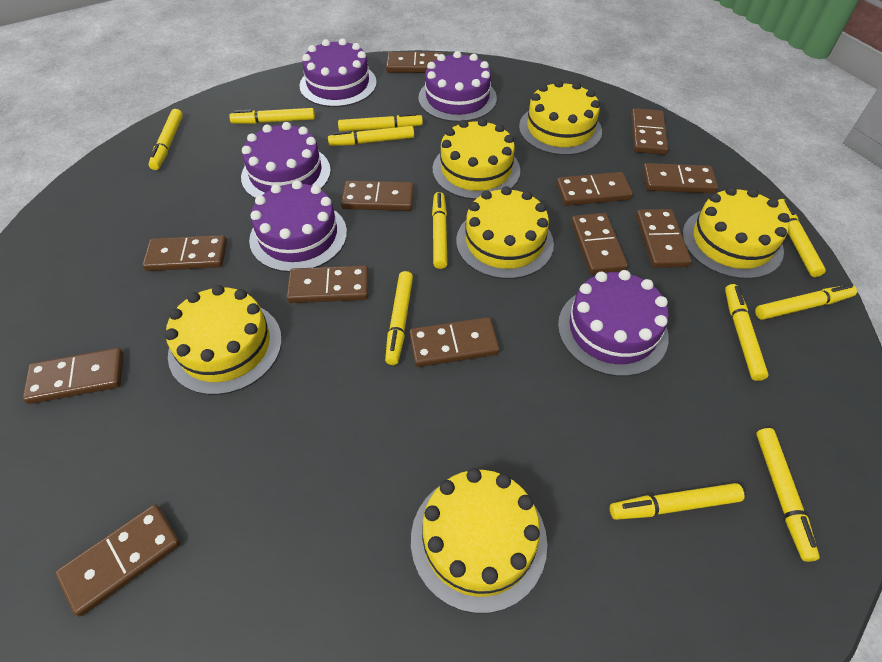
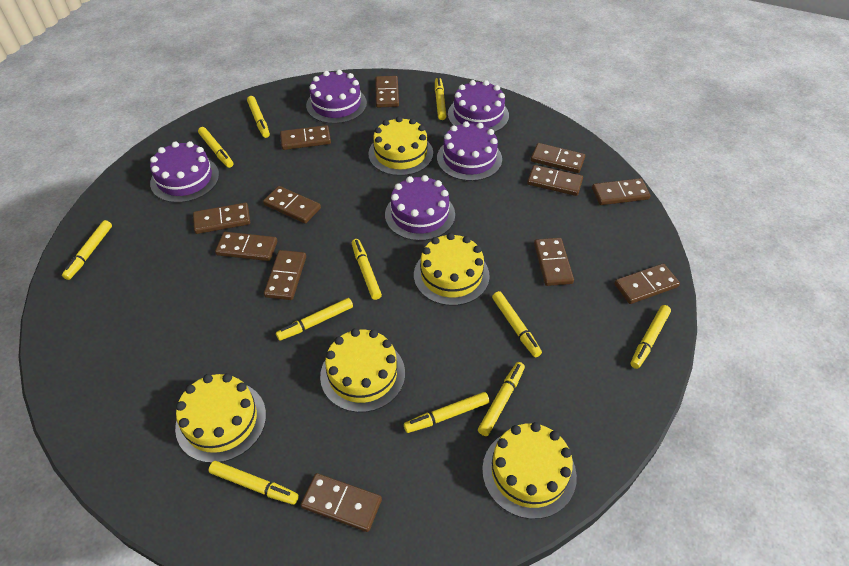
yellow cake: [165,285,282,395] [411,468,547,613] [433,118,520,200] [456,186,554,279] [519,80,602,155] [682,187,790,279] = 6 -> [175,373,266,463] [320,328,405,412] [368,116,433,176] [414,233,490,306] [482,422,577,519] = 5

